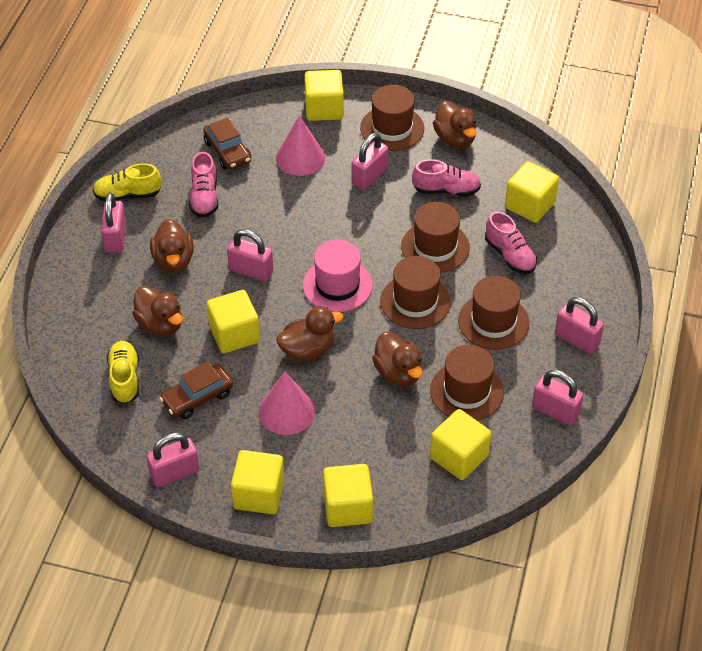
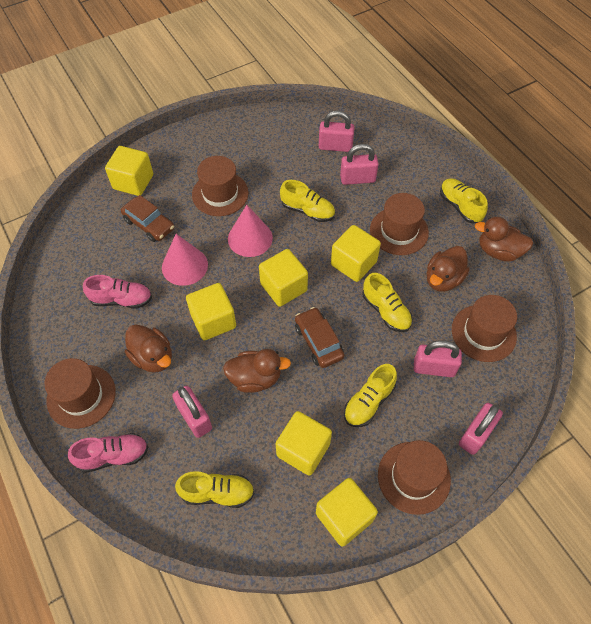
brown duck: [132,286,183,336] [150,219,194,272] [276,307,344,361] [372,332,423,386] [433,101,476,148] = 5 -> [125,324,172,373] [223,349,291,393] [427,246,470,292] [475,217,533,261] = 4
pink hat: [303,240,373,312] = 1 -> none = 0
pink padlock: [101,193,126,253] [146,433,199,487] [227,229,273,281] [352,133,388,190] [532,370,583,425] [555,297,604,354] = 6 -> [172,386,212,438] [319,110,355,152] [340,144,379,185] [414,340,462,377] [459,403,503,455] = 5
pink shoe: [189,152,218,218] [412,159,481,196] [485,211,537,274] = 3 -> [68,433,148,473] [83,275,152,309] = 2
yellow shoe: [93,163,161,202] [107,341,139,404] = 2 -> [175,471,254,508] [280,180,335,222] [344,364,397,427] [363,273,412,332] [440,178,488,223] = 5

